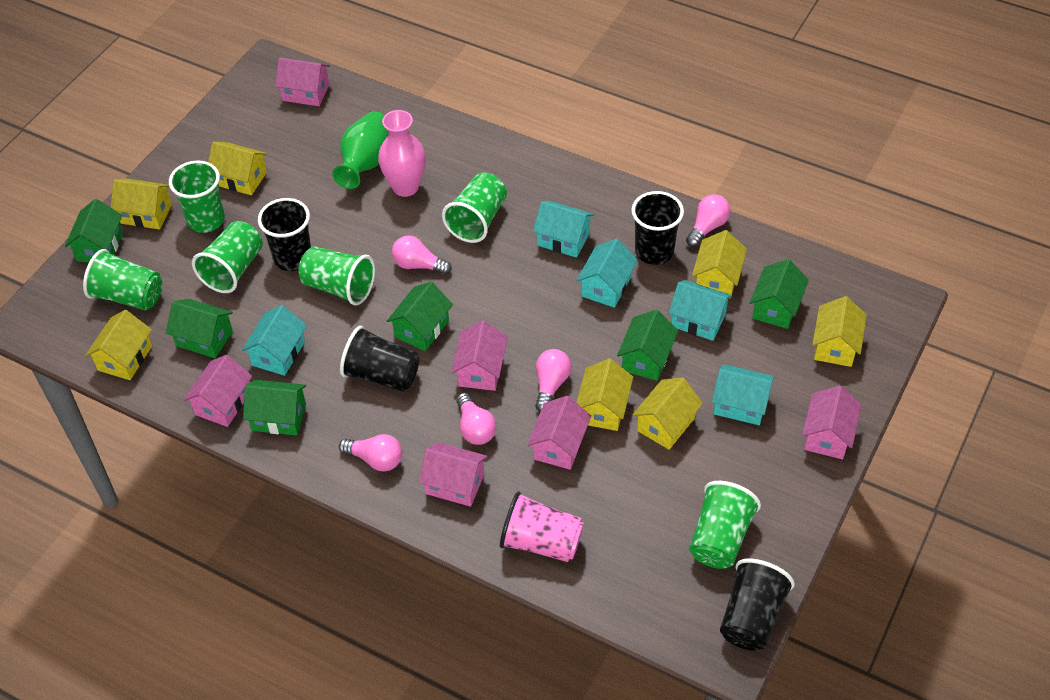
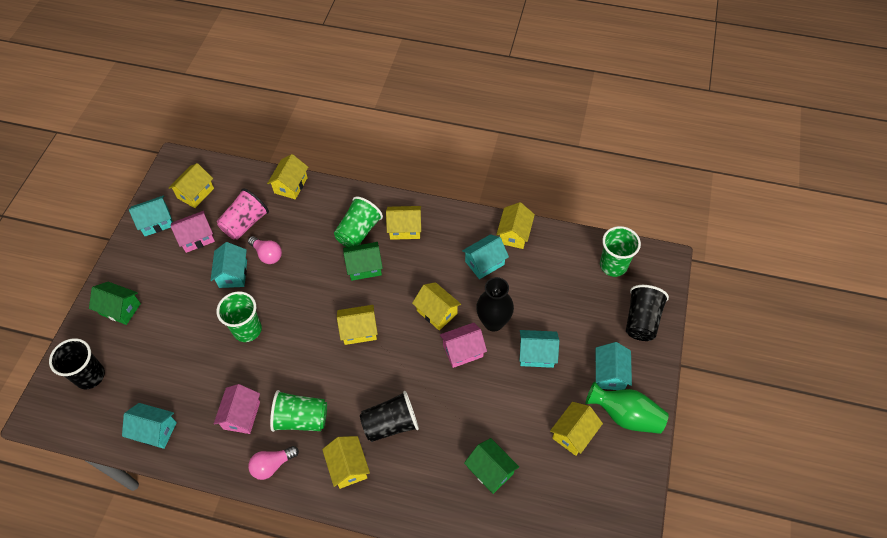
black cup: [258,198,311,271] [340,326,419,392] [631,191,684,265] [720,558,795,651] = 4 -> [49,338,105,389] [360,391,419,442] [626,285,669,341] = 3
black vase: none = 0 -> [476,277,514,332] = 1
green cup: [83,249,162,310] [169,161,225,233] [192,221,263,293] [299,246,375,305] [442,173,507,243] [689,481,761,569] = 6 -> [217,291,262,342] [270,390,327,432] [334,197,383,247] [600,226,641,277] = 4
green house: [65,199,123,263] [166,299,233,358] [243,380,306,435] [387,282,453,351] [617,310,678,381] [750,259,809,329] = 6 -> [89,282,141,325] [343,242,383,281] [464,438,519,494] = 3
pink house: [184,355,252,427] [275,58,330,106] [419,442,488,507] [451,320,508,391] [527,396,591,470] [802,386,862,459] = 6 -> [170,211,215,253] [214,384,260,434] [440,323,487,368] = 3
pink light bulb: [339,434,402,472] [392,235,452,275] [457,393,496,445] [535,349,572,412] [686,194,730,247] = 5 -> [248,236,282,264] [248,446,299,480] = 2
pink vase: [378,110,426,197] = 1 -> none = 0
turquoise house: [242,305,307,376] [533,201,594,258] [576,239,638,308] [668,280,732,341] [712,364,774,425] = 5 -> [122,403,177,449] [129,196,173,236] [210,242,247,288] [462,234,509,279] [520,330,559,368] [596,342,632,390] = 6
yellow house: [85,310,152,380] [111,179,172,230] [208,142,267,195] [576,359,633,431] [632,377,703,450] [692,230,747,299] [812,296,867,367] = 7 -> [169,163,214,208] [267,154,308,199] [322,436,370,489] [337,305,378,345] [386,206,421,240] [412,282,461,331] [496,202,535,249] [550,402,603,456] = 8

